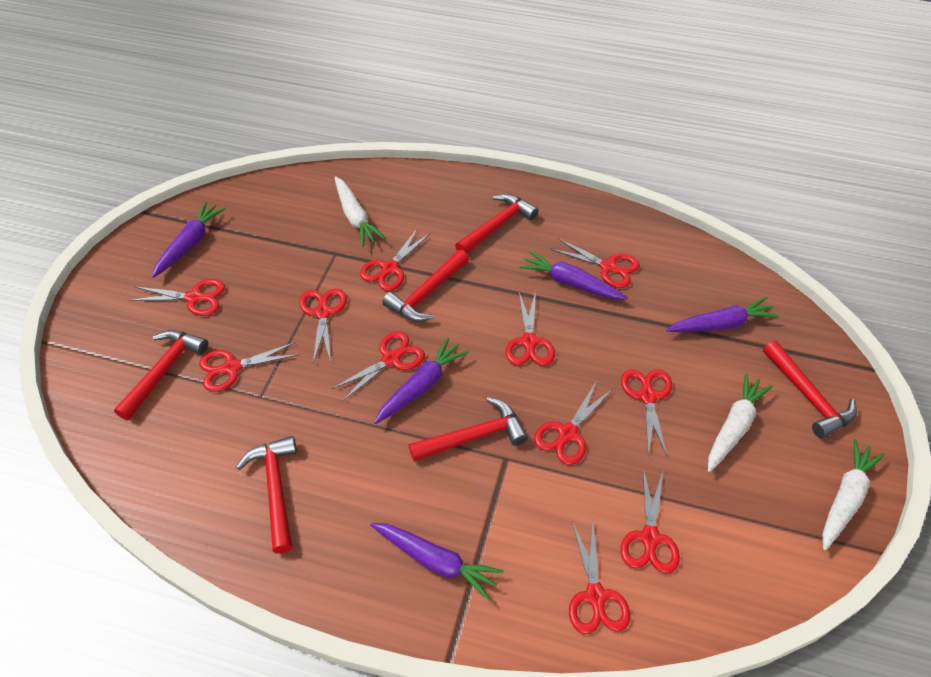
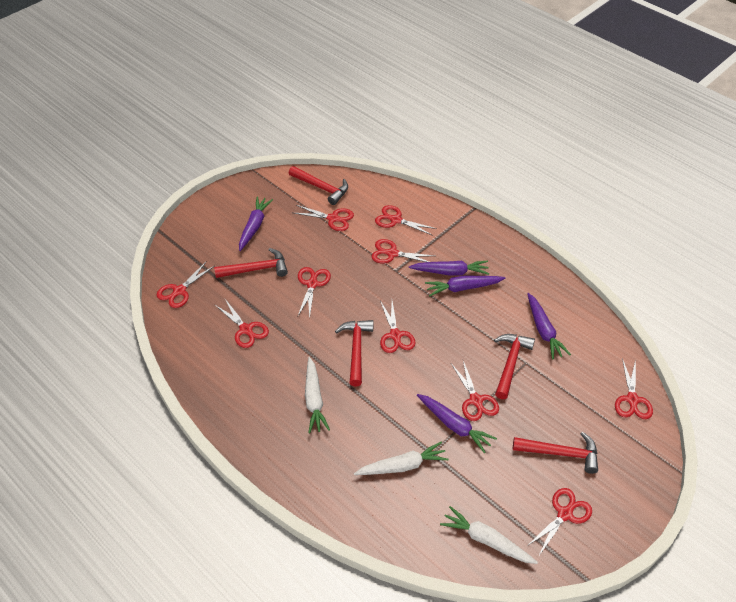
red hammer: [114,330,208,420] [236,436,297,554] [382,250,469,322] [408,397,528,462] [455,194,538,253] [763,341,857,439] = 6 -> [214,248,288,278] [289,166,348,205] [335,320,373,386] [494,334,535,399] [513,432,598,474] = 5
red scissors: [130,279,225,316] [199,342,300,392] [299,288,347,363] [332,332,425,402] [360,228,431,291] [505,291,555,366] [534,382,612,465] [550,238,640,288] [569,518,631,634] [621,369,672,456] [621,467,680,574] = 11 -> [157,261,214,308] [215,299,269,348] [294,205,354,231] [298,267,331,318] [371,239,435,264] [375,205,437,236] [380,301,416,353] [452,361,499,421] [526,488,592,557] [615,358,653,419] = 10

